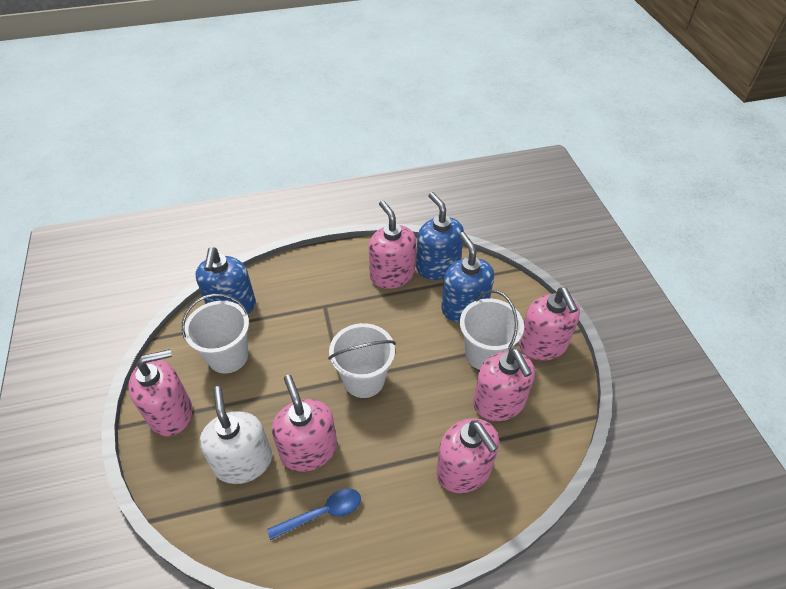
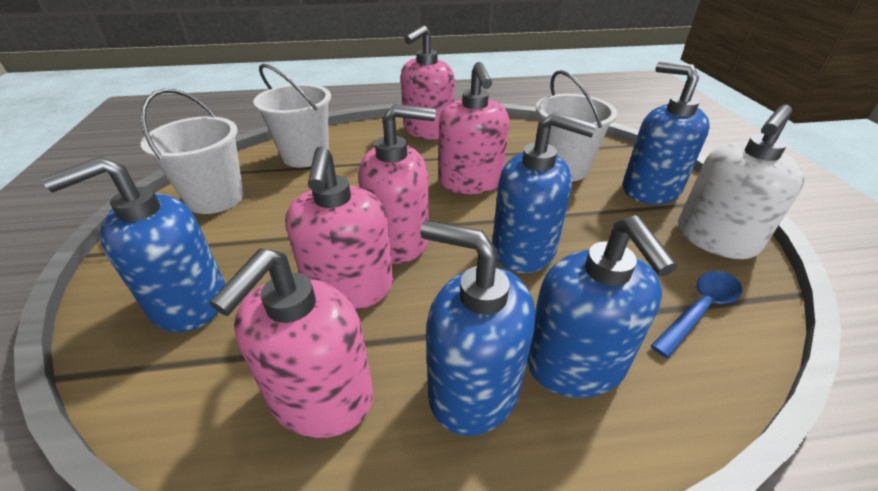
blue soap dispenser: [195,247,256,314] [416,192,464,280] [441,232,494,323] = 3 -> [41,156,225,332] [420,220,535,436] [492,112,596,273] [527,215,677,398] [623,62,710,204] = 5
pink soap dispenser: [128,349,192,436] [272,375,337,472] [369,200,416,289] [436,418,499,493] [473,348,535,421] [519,288,580,361] = 6 -> [209,248,373,438] [285,146,393,310] [358,104,436,264] [401,25,455,140] [439,62,509,194] = 5

